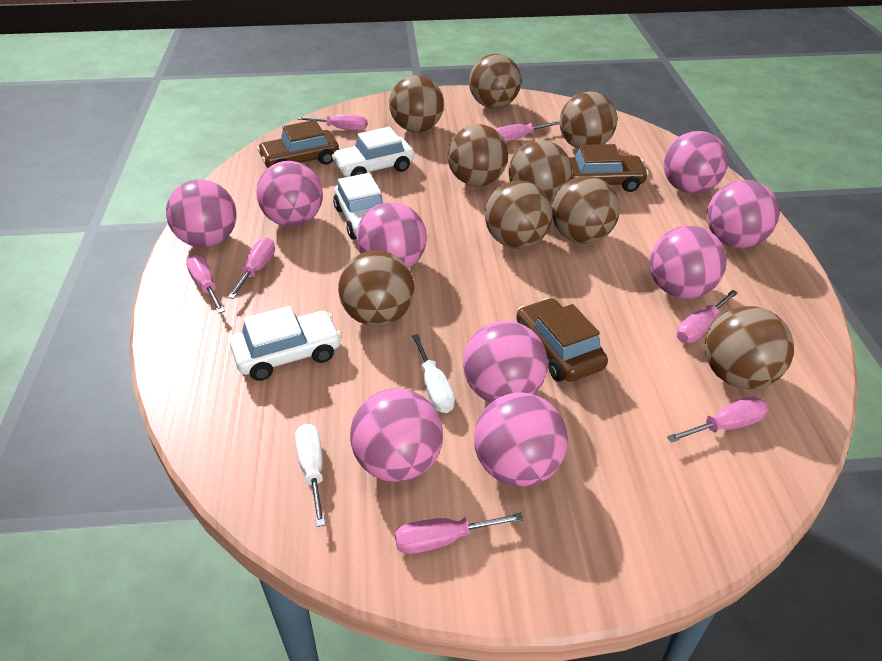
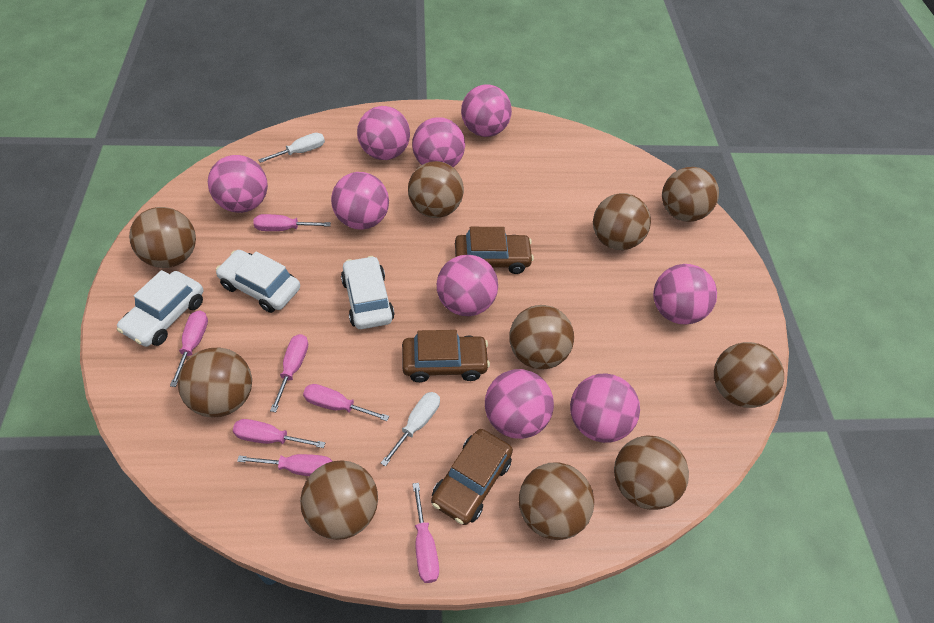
brown ball: [338,250,415,327] [389,75,444,132] [448,124,508,186] [469,54,521,108] [485,180,553,249] [509,140,572,202] [552,176,620,244] [559,91,617,149] [705,306,794,389] = 9 -> [129,207,196,268] [178,348,252,418] [300,460,378,540] [408,161,464,218] [510,305,574,370] [519,462,594,540] [593,193,651,250] [614,436,689,510] [662,167,719,222] [714,342,784,408] = 10

